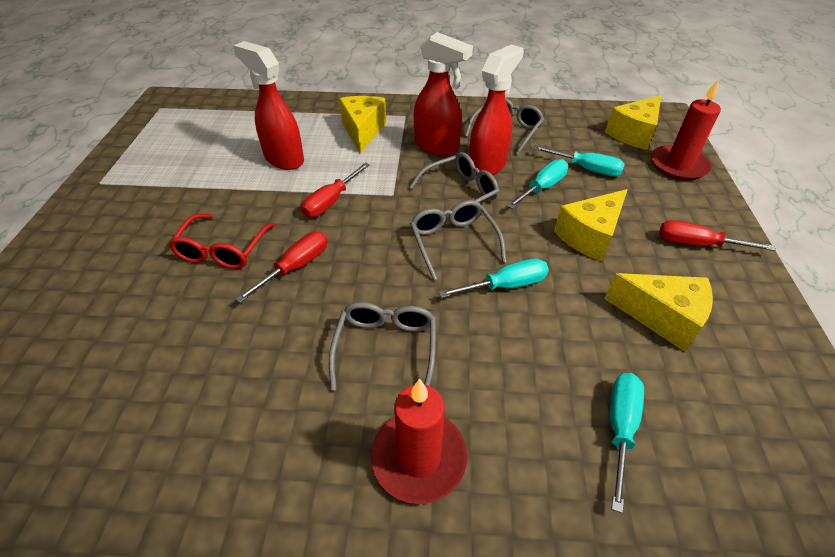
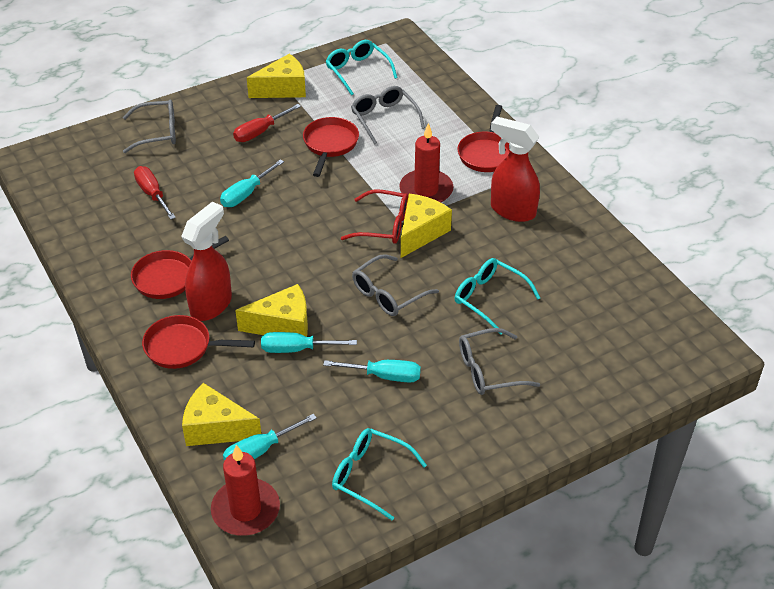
red pan: none = 0 -> [131,236,229,299] [142,315,255,369] [303,117,359,177] [457,105,510,172] = 4
red screwdriver: [235,232,327,303] [301,163,370,217] [659,220,776,251] = 3 -> [134,166,176,219] [233,104,301,142] = 2
red spray bottle: [233,41,304,170] [414,32,473,156] [469,44,524,176] = 3 -> [181,202,232,321] [491,117,540,222] = 2
turquoise glasses: none = 0 -> [325,40,398,96] [332,428,427,520] [455,258,540,335] = 3

